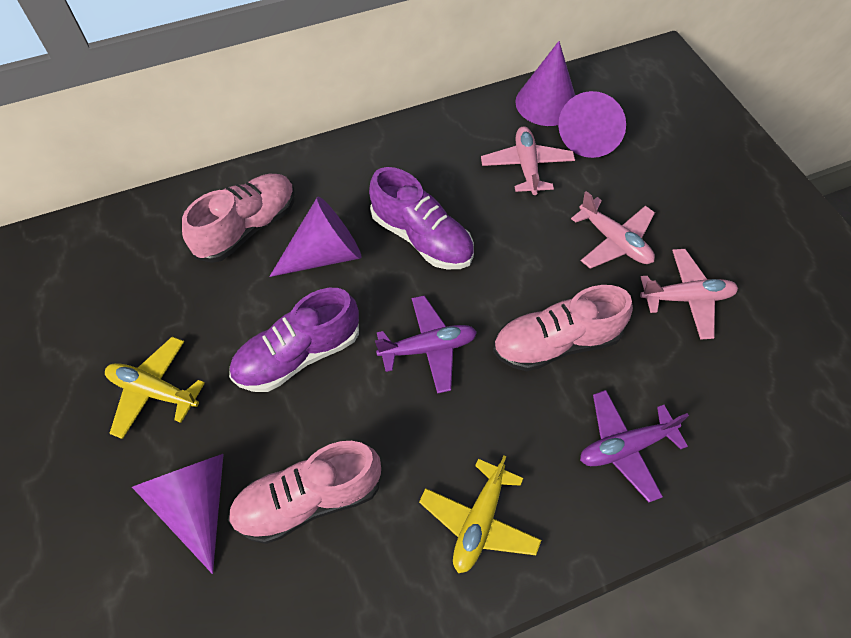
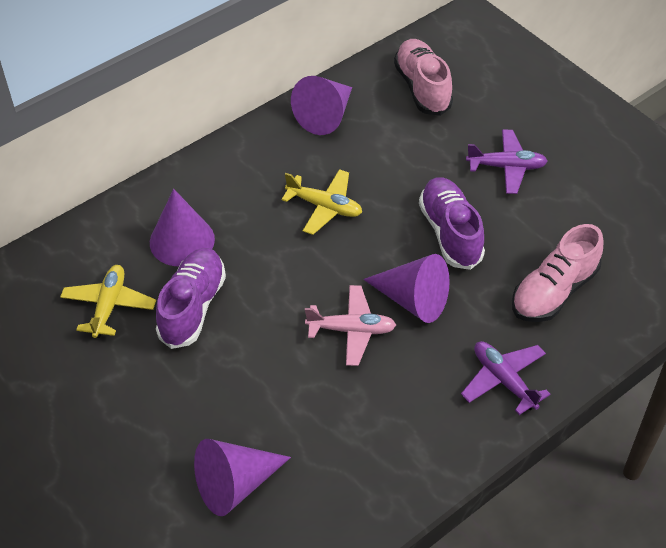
pink plane: [481,126,575,196] [571,191,655,269] [640,249,738,340] = 3 -> [305,285,396,366] = 1
pink shoe: [182,174,295,263] [228,441,381,544] [493,285,633,371] = 3 -> [394,39,453,116] [512,224,604,322] = 2

